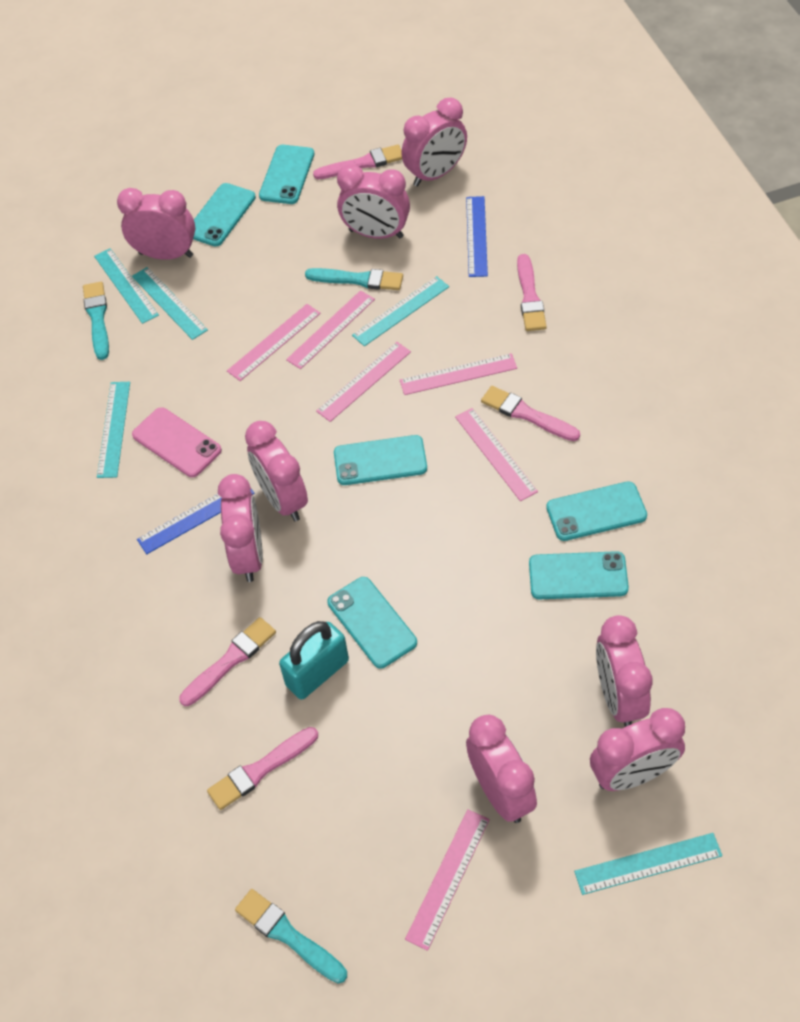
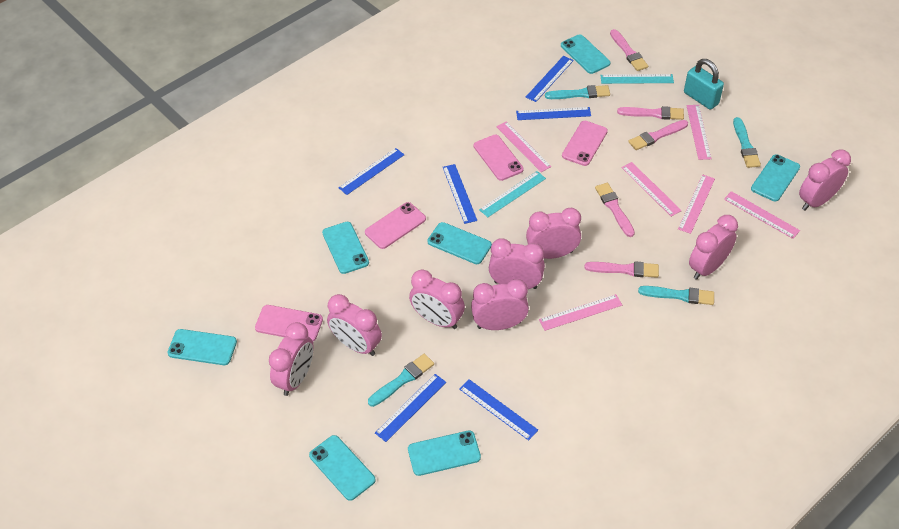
blue ruler: [137,489,255,554] [466,196,488,277] = 2 -> [338,148,404,195] [375,374,446,442] [443,164,477,224] [459,379,538,441] [516,107,591,120] [526,56,574,102] = 6
pink phone: [132,407,222,477] = 1 -> [255,305,323,342] [365,202,426,249] [474,135,523,181] [562,121,608,166] = 4
turquoise brush: [83,282,109,360] [235,889,347,984] [305,268,403,290] = 3 -> [368,354,434,407] [545,85,610,99] [638,286,714,305] [733,117,761,168] = 4
turquoise phone: [193,183,256,247] [259,145,314,204] [327,577,417,669] [334,435,427,485] [529,551,629,599] [546,481,647,541] = 6 -> [168,329,237,365] [309,435,376,501] [322,222,369,274] [408,430,481,476] [427,222,492,264] [561,34,611,74] [751,154,800,201] = 7
turquoise ruler: [94,248,159,324] [97,382,130,478] [132,267,208,340] [352,276,449,346] [574,833,722,895] = 5 -> [479,171,546,217] [601,74,674,84] = 2

